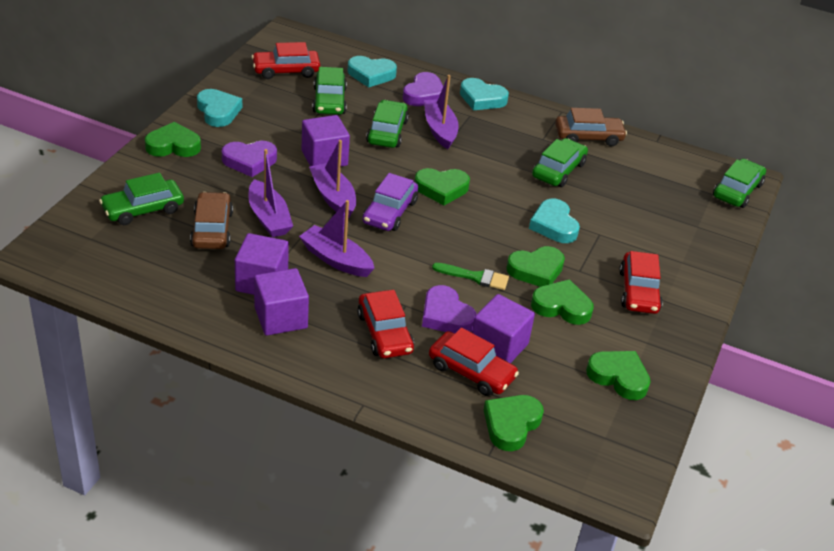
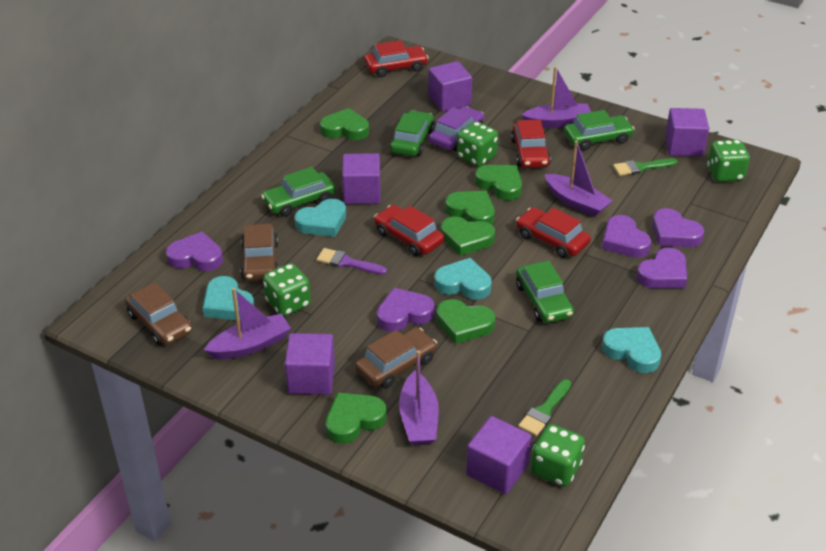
brown car: [190,192,233,249] [555,108,627,147] = 2 -> [125,282,192,345] [241,224,279,281] [355,327,437,388] = 3
green brush: [432,263,509,290] = 1 -> [518,379,571,436] [613,158,678,176] = 2
green car: [99,173,184,225] [312,67,347,115] [366,100,409,148] [532,138,588,187] [713,158,766,208] = 5 -> [261,167,336,217] [390,110,435,156] [516,261,574,323] [564,110,634,150] = 4
green dice: none = 0 -> [263,263,311,317] [457,122,498,167] [531,424,585,487] [707,140,750,182] = 4
purple brush: none = 0 -> [317,248,387,275] = 1
purple cube: [235,233,289,295] [254,268,309,336] [302,115,350,167] [472,294,535,363] = 4 -> [285,333,335,395] [342,153,381,204] [428,61,472,112] [466,416,532,494] [665,108,709,157] = 5
purple heart: [222,141,277,177] [403,72,443,106] [422,285,476,334] = 3 -> [166,232,223,271] [377,288,435,332] [602,215,651,258] [637,248,687,288] [652,208,704,247] = 5

